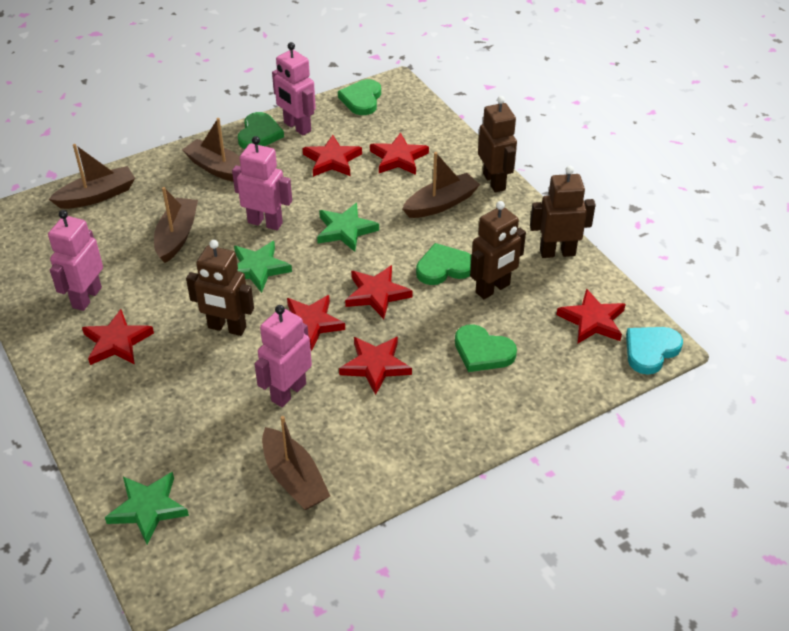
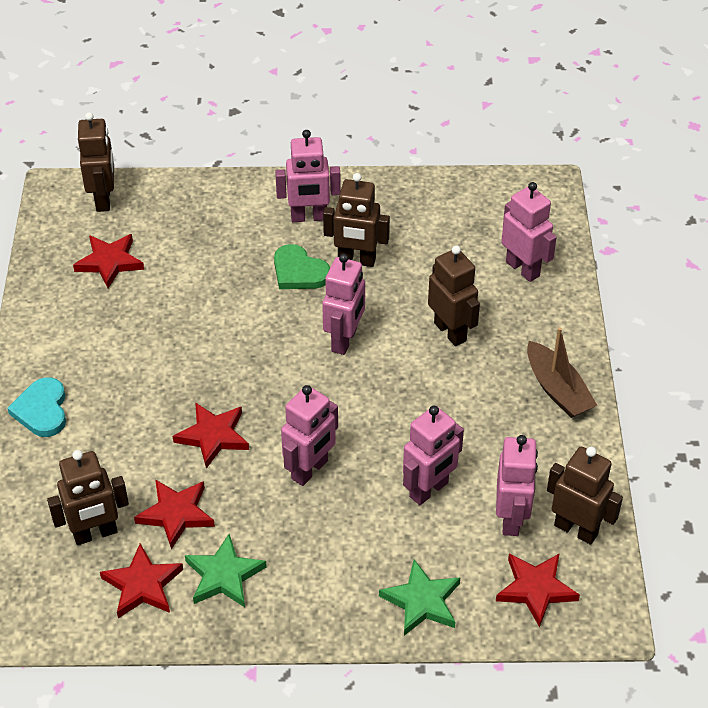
brown boat: [49,144,135,209] [154,187,198,263] [182,118,240,182] [262,416,330,510] [402,152,480,218] = 5 -> [527,327,597,418] = 1
brown robot: [186,240,254,336] [470,201,526,299] [478,96,517,192] [530,166,596,258] = 4 -> [47,450,129,545] [78,112,114,212] [323,173,390,267] [428,245,480,346] [547,447,623,545] = 5
green heart: [238,112,284,149] [338,79,381,115] [416,243,471,285] [455,324,517,372] = 4 -> [274,244,330,289] = 1
green star: [105,472,189,544] [234,241,292,293] [317,203,379,252] = 3 -> [185,534,267,607] [379,559,460,636] = 2
pink robot: [48,210,103,311] [232,136,292,230] [255,305,312,407] [272,42,316,136] = 4 -> [275,130,341,222] [281,385,338,486] [322,254,365,355] [403,406,464,505] [496,435,538,536] [501,182,557,282] = 6
red star: [82,309,154,365] [287,295,345,351] [303,135,362,177] [339,337,412,395] [345,265,413,319] [370,133,429,175] [557,288,626,344] = 7 -> [73,234,144,288] [100,543,183,618] [134,479,215,549] [173,402,249,468] [496,553,580,627] = 5

